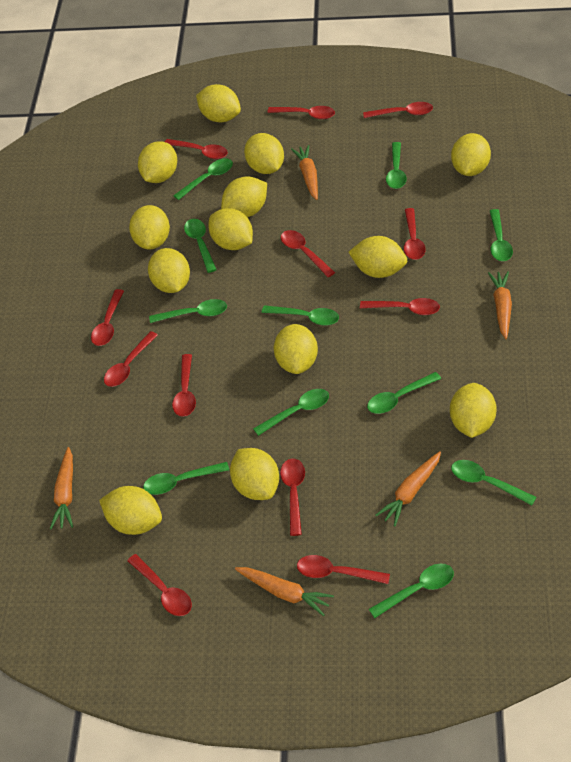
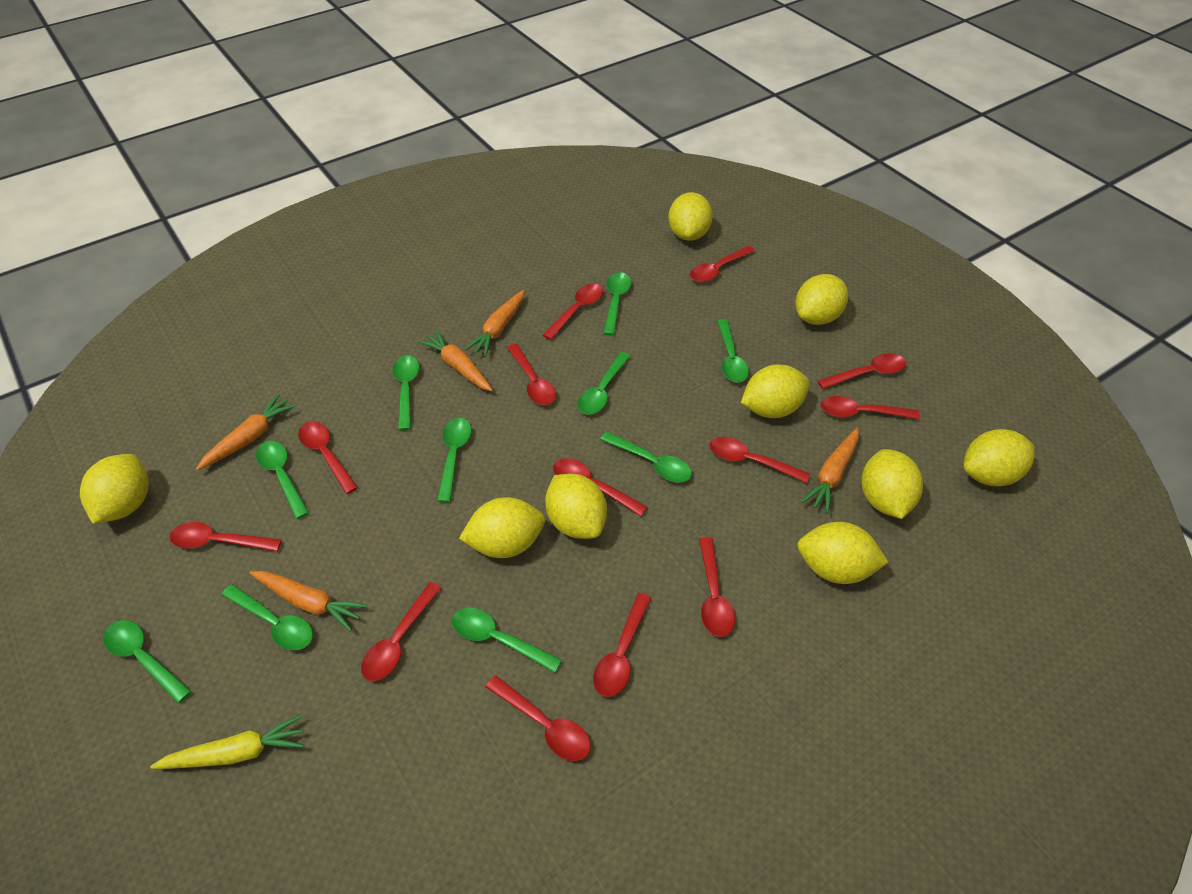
green spoon: [143,462,229,495] [149,299,227,323] [173,158,233,200] [184,219,217,273] [253,389,329,436] [262,305,339,326] [367,372,441,414] [369,564,454,618] [386,142,407,189] [451,460,536,505] [490,209,513,261] = 11 -> [103,620,191,703] [222,584,313,650] [256,441,309,519] [392,355,420,431] [437,418,472,503] [452,608,562,673] [578,352,631,415] [600,431,692,482] [603,272,631,336] [717,319,749,383] = 10
red spoon: [91,289,124,346] [104,331,158,387] [127,554,192,616] [165,139,228,159] [172,354,196,417] [267,106,335,119] [280,459,305,536] [281,230,335,277] [297,555,390,584] [360,298,440,315] [363,102,433,118] [404,208,426,260] = 12 -> [170,522,282,552] [298,421,358,494] [361,582,441,681] [486,676,591,761] [507,344,556,405] [543,284,603,340] [553,458,647,516] [593,593,651,697] [690,246,755,282] [699,537,735,637] [709,437,810,483] [818,353,906,389] [820,396,920,420] = 13
yellow carrot: none = 0 -> [150,714,304,769] = 1
yellow lemon: [99,486,162,535] [129,205,170,250] [138,141,177,183] [148,248,190,293] [196,84,241,122] [208,208,253,250] [221,176,267,217] [230,448,279,500] [244,133,284,174] [274,324,318,374] [349,236,407,278] [450,383,497,438] [451,133,491,176] = 13 -> [80,454,149,524] [459,497,545,558] [545,473,607,539] [668,192,713,241] [741,364,809,418] [795,274,848,325] [797,522,889,584] [862,449,923,519] [964,429,1035,486] = 9

